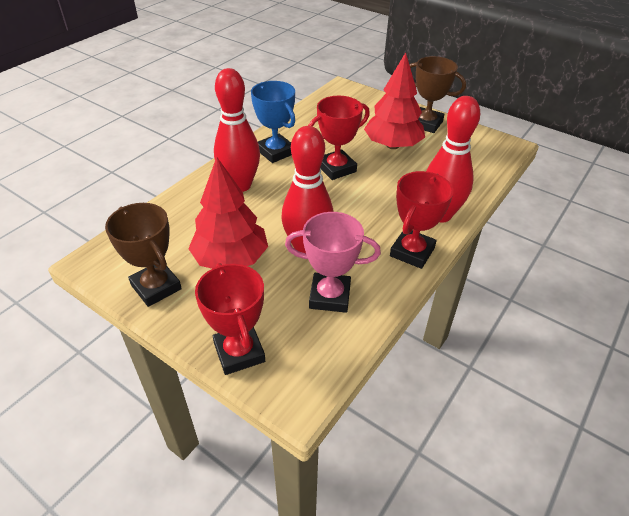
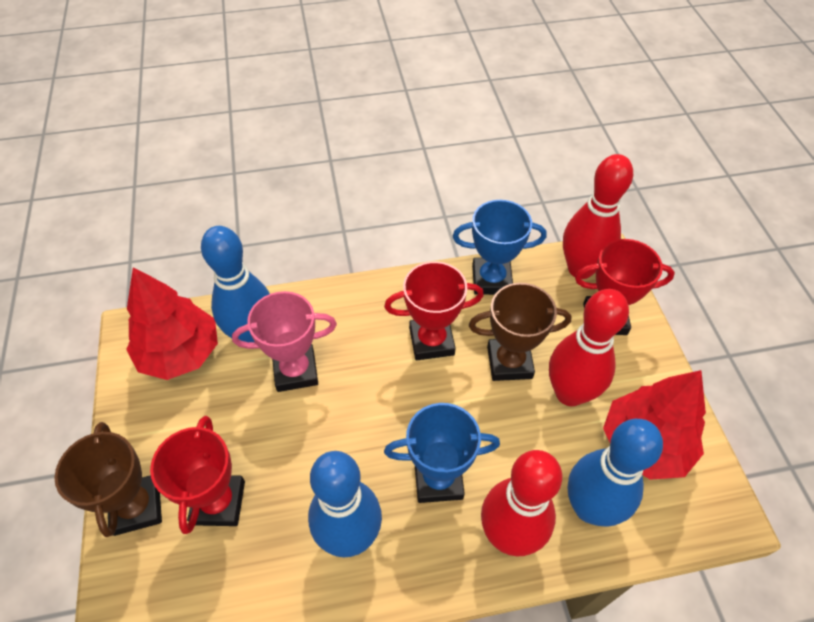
blue bowling pin: none = 0 -> [201,226,270,342] [308,451,382,557] [568,419,663,527] = 3
blue trophy: [251,81,295,163] = 1 -> [384,403,500,503] [453,200,547,295] = 2

